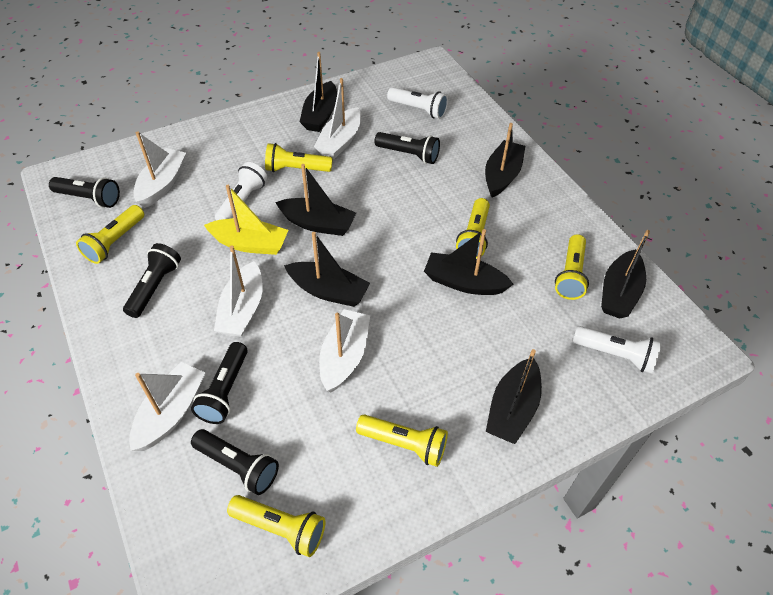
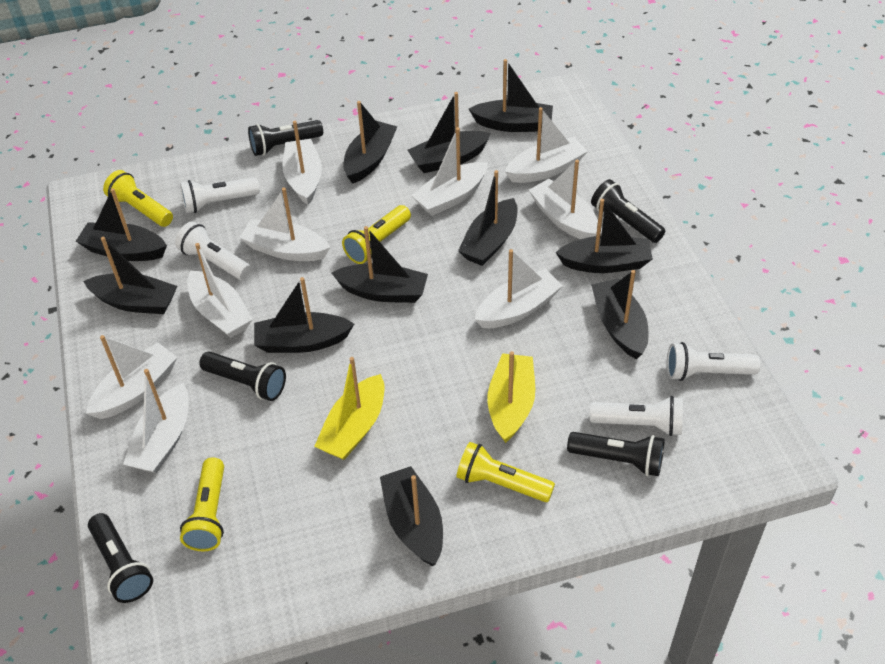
black boat: [275,164,356,236] [284,232,370,307] [300,52,337,132] [424,229,513,295] [485,123,525,197] [486,349,542,444] [601,230,650,319] = 7 -> [76,188,167,261] [83,237,177,314] [254,277,354,353] [332,226,428,303] [343,101,397,184] [380,466,443,566] [407,92,491,173] [458,170,518,266] [469,59,553,132] [555,199,653,273] [591,270,648,359] = 11
white boat: [129,362,205,451] [133,132,186,208] [214,245,263,337] [314,78,361,159] [319,309,370,392] = 5 -> [86,335,177,419] [123,369,189,473] [187,243,253,338] [239,187,330,261] [283,121,322,205] [411,127,488,216] [475,249,563,328] [505,107,588,183] [529,160,598,239] = 9
white flashlight: [215,162,267,220] [387,87,448,119] [573,326,662,374] = 3 -> [175,221,251,280] [180,177,260,213] [590,396,683,436] [667,342,761,381] = 4
yellow boat: [204,185,288,255] = 1 -> [314,357,385,460] [487,351,535,443] = 2
yellow flashlight: [76,205,144,264] [227,495,325,557] [265,143,333,172] [356,414,448,467] [456,198,490,258] [555,234,589,300] = 6 -> [103,170,173,227] [180,457,224,551] [342,205,411,264] [456,442,555,502] = 4

